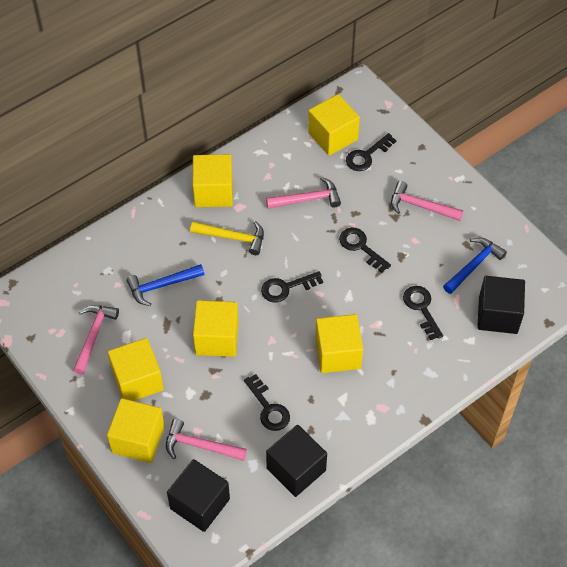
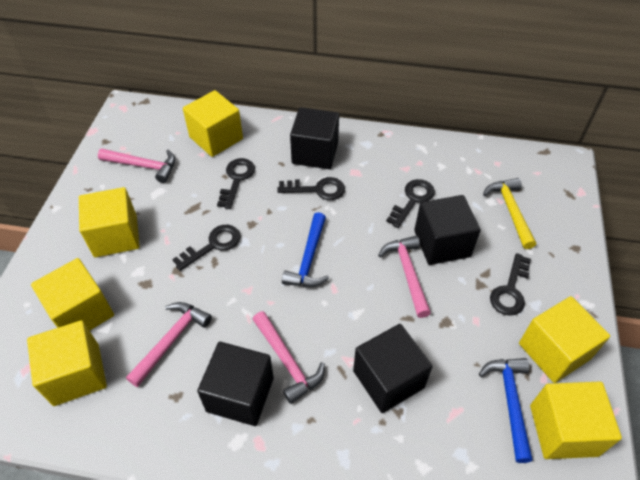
black cube: [167,459,230,532] [266,425,327,497] [477,276,525,334] = 3 -> [197,342,274,426] [290,107,339,169] [353,324,433,413] [414,195,481,265] = 4

